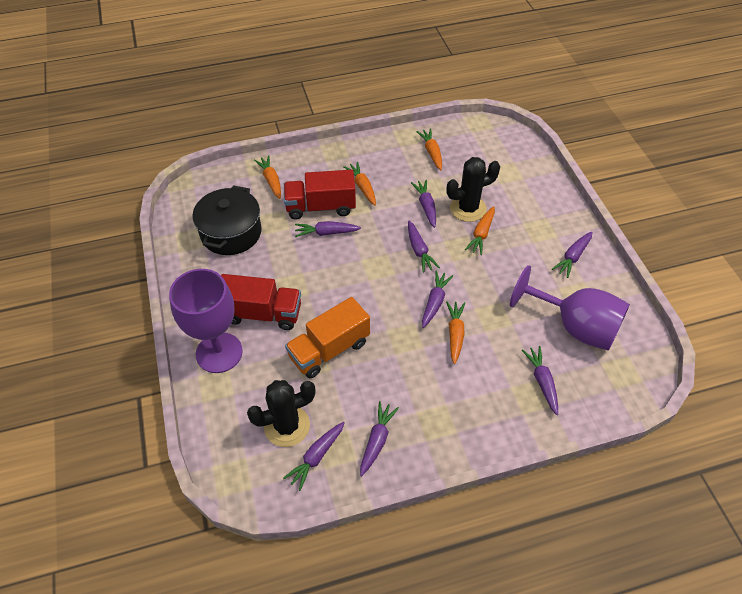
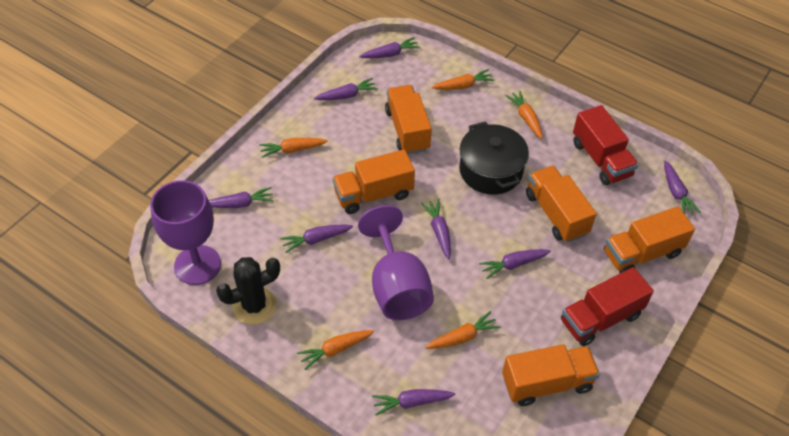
black cactus: [247,380,316,447] [446,157,500,222] = 2 -> [216,257,280,325] = 1
orange truck: [285,297,370,378] = 1 -> [333,149,415,214] [385,85,432,154] [502,344,600,406] [526,166,597,242] [604,206,695,273] = 5

